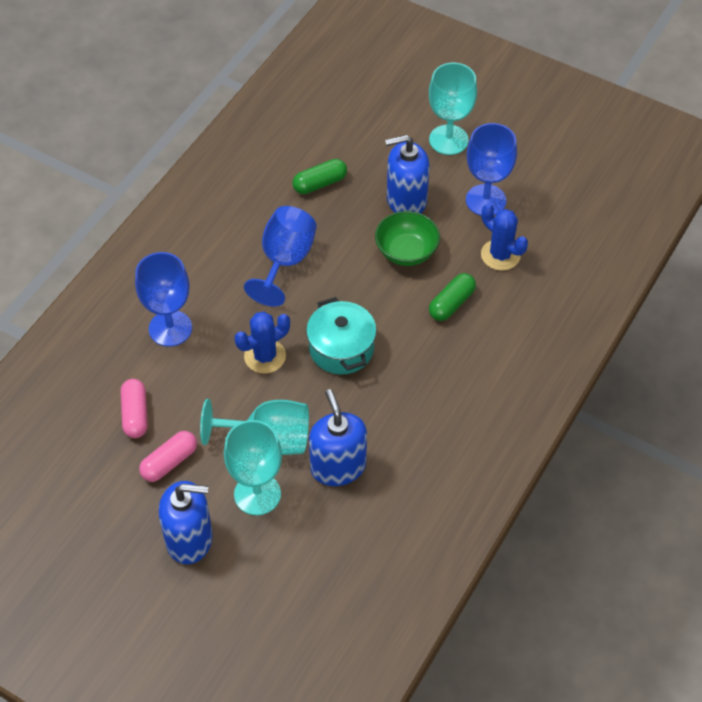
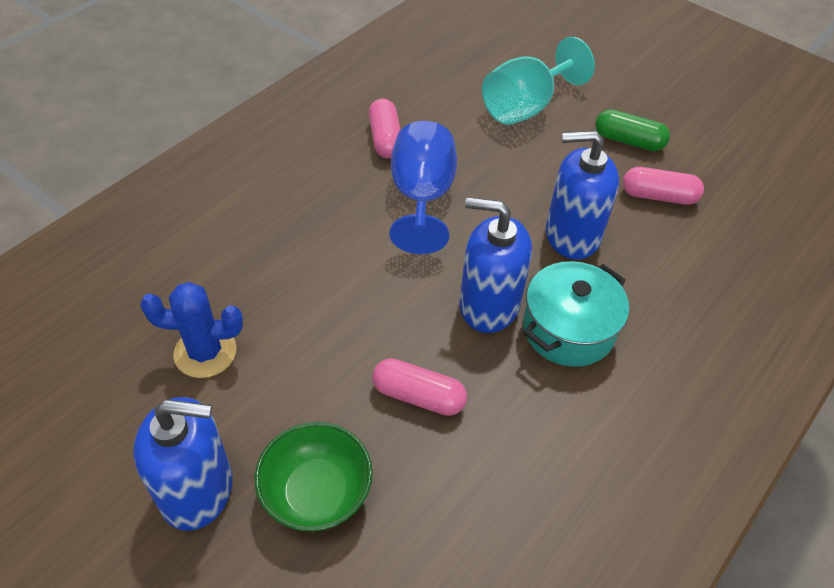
blue cactus: [235,312,290,374] [481,203,528,271] = 2 -> [140,282,243,378] = 1
blue goblet: [135,252,192,347] [244,206,317,307] [466,123,517,216] = 3 -> [389,121,457,254] = 1
green capsule: [293,159,347,194] [429,273,476,321] = 2 -> [595,109,670,151] = 1
pink capsule: [120,379,148,438] [139,431,197,482] = 2 -> [369,99,401,159] [372,358,467,416] [623,167,704,205] = 3
turquoise goblet: [200,399,309,455] [224,420,282,515] [429,63,477,155] = 3 -> [482,37,595,125] = 1

